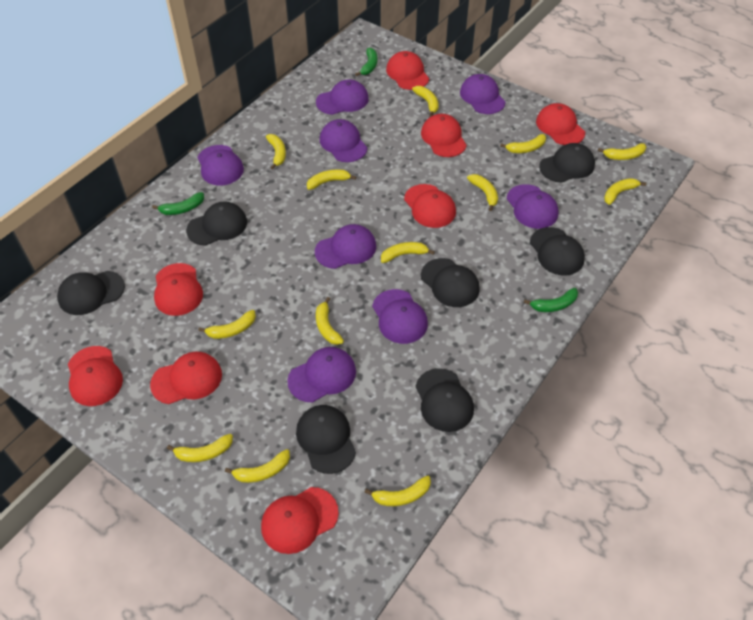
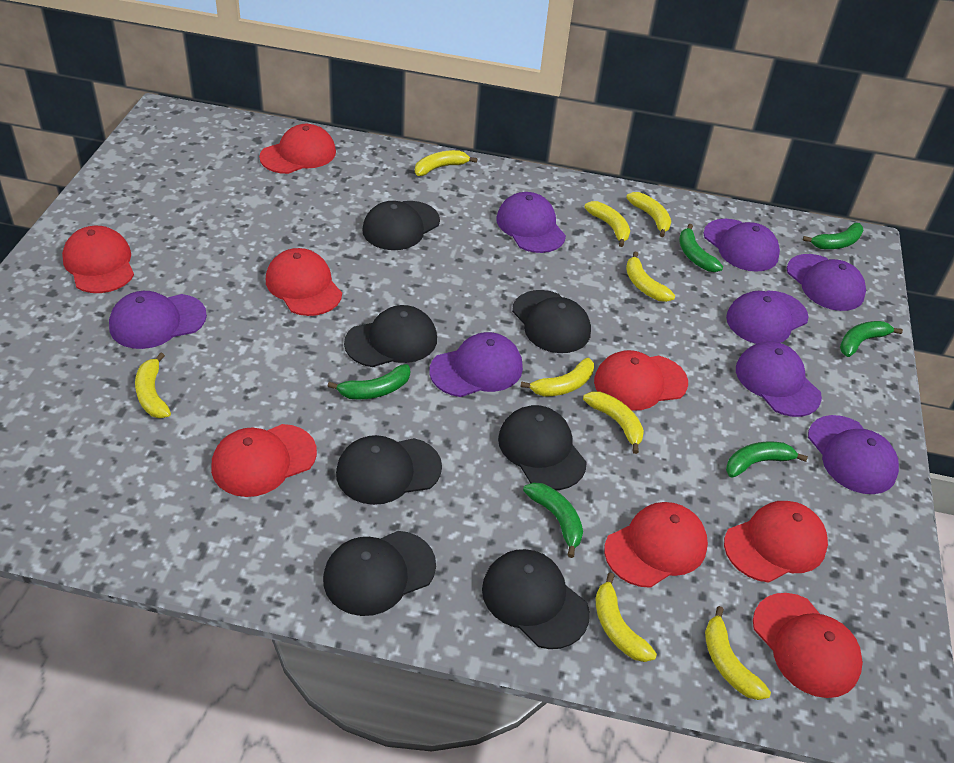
green banana: [152,192,204,215] [355,48,377,76] [524,288,578,312] = 3 -> [328,364,410,399] [523,482,583,558] [679,224,723,272] [726,442,808,478] [803,223,863,249] [840,321,903,357] = 6
yellow banana: [167,434,233,462] [198,310,256,339] [225,449,290,483] [266,134,286,170] [307,169,356,190] [316,297,344,345] [365,476,431,506] [381,242,435,263] [412,86,439,117] [467,174,498,211] [500,134,546,153] [598,143,646,160] [604,178,646,205] = 13 -> [135,352,171,418] [415,150,477,176] [520,358,594,397] [583,391,644,454] [584,201,630,247] [595,573,657,662] [626,192,671,237] [626,252,675,302] [705,606,771,700] = 9

